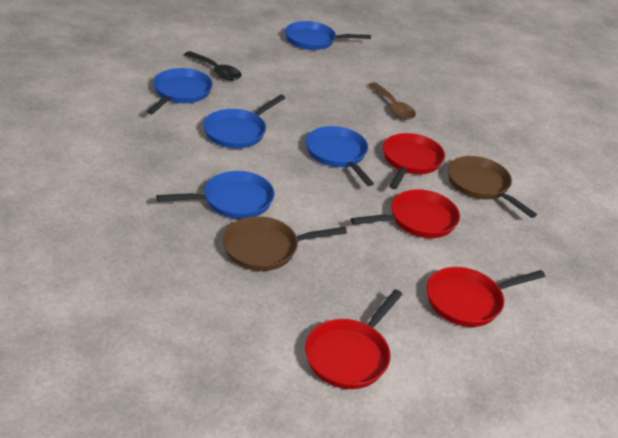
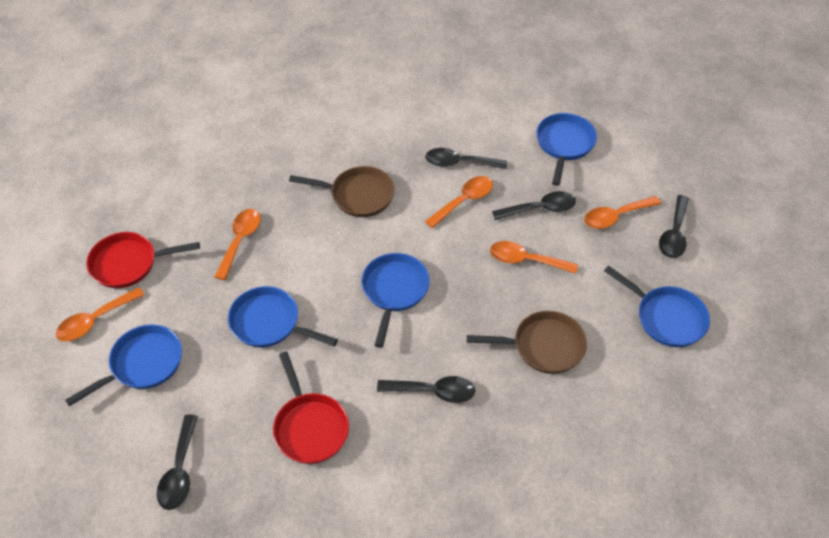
black spoon: [184,51,242,81] = 1 -> [157,415,198,510] [377,376,475,403] [425,148,507,169] [492,191,576,220] [659,195,689,258] = 5
brown spoon: [368,82,416,120] = 1 -> none = 0
orange spoon: none = 0 -> [56,287,145,341] [215,209,261,280] [425,176,493,228] [490,241,578,274] [584,196,661,229] = 5
red pan: [305,289,403,389] [351,189,460,238] [383,133,445,189] [427,267,545,327] = 4 -> [86,232,200,288] [273,351,349,464] = 2

